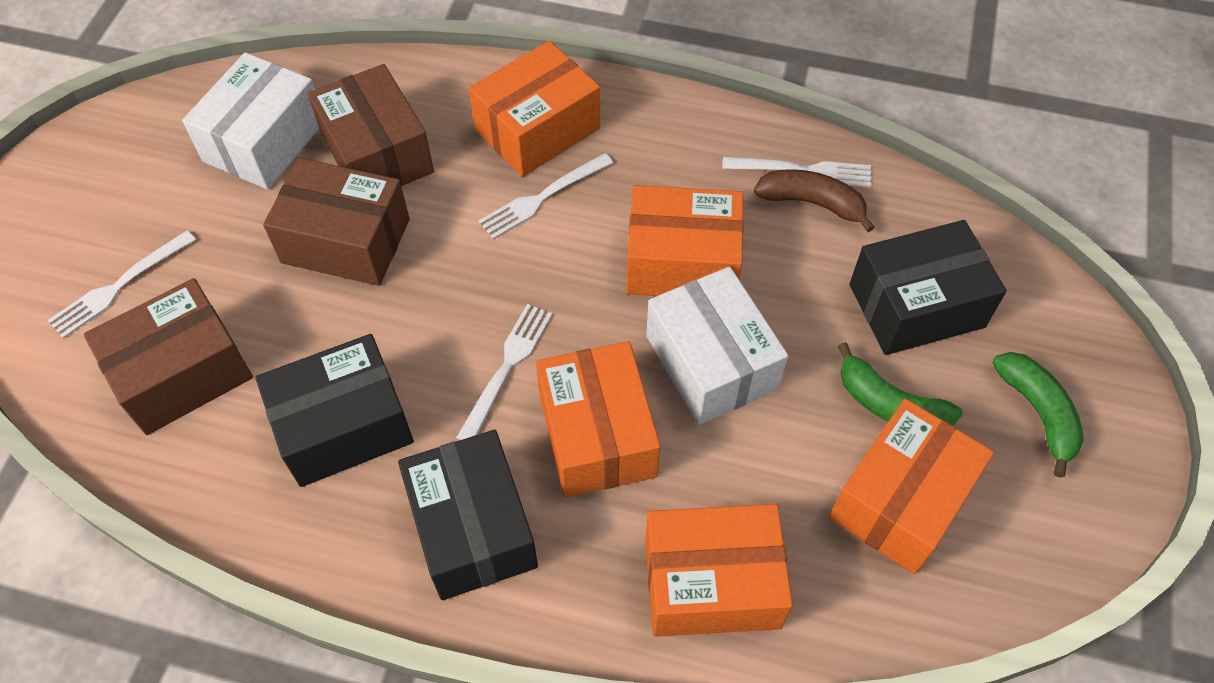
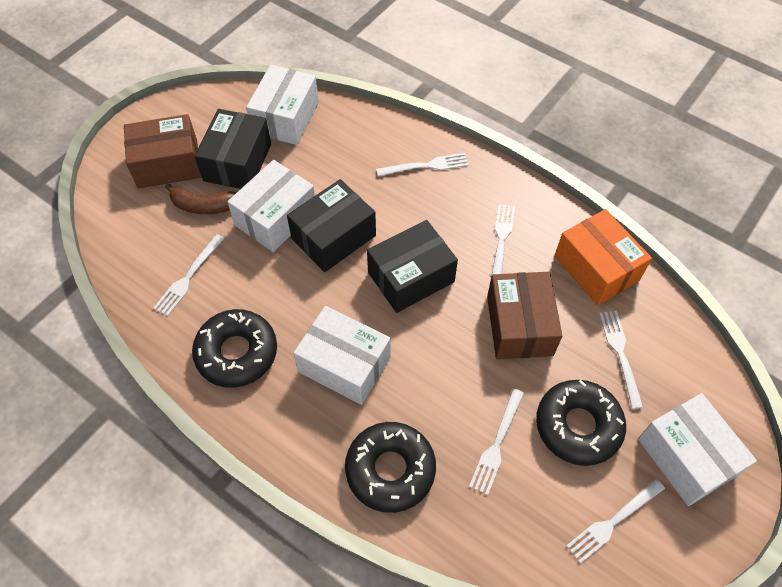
black donut: none = 0 -> [192,309,277,388] [345,422,436,513] [536,380,626,466] = 3
brown box: [84,278,253,435] [263,158,410,286] [308,64,434,186] = 3 -> [124,114,202,189] [487,272,562,359] = 2
green banana: [837,342,963,426] [992,352,1084,478] = 2 -> none = 0
orange box: [469,41,600,177] [536,341,661,498] [626,185,744,296] [645,504,793,637] [829,399,994,574] = 5 -> [554,209,652,306] = 1
white box: [182,52,319,190] [646,266,788,425] = 2 -> [227,160,315,252] [246,65,319,145] [293,306,391,405] [638,393,757,506] = 4
white fork: [48,230,196,339] [456,304,552,440] [478,153,613,239] [722,157,872,187] = 4 -> [154,234,224,316] [376,153,469,176] [469,389,524,495] [490,204,515,282] [566,479,665,564] [599,311,643,409] = 6

